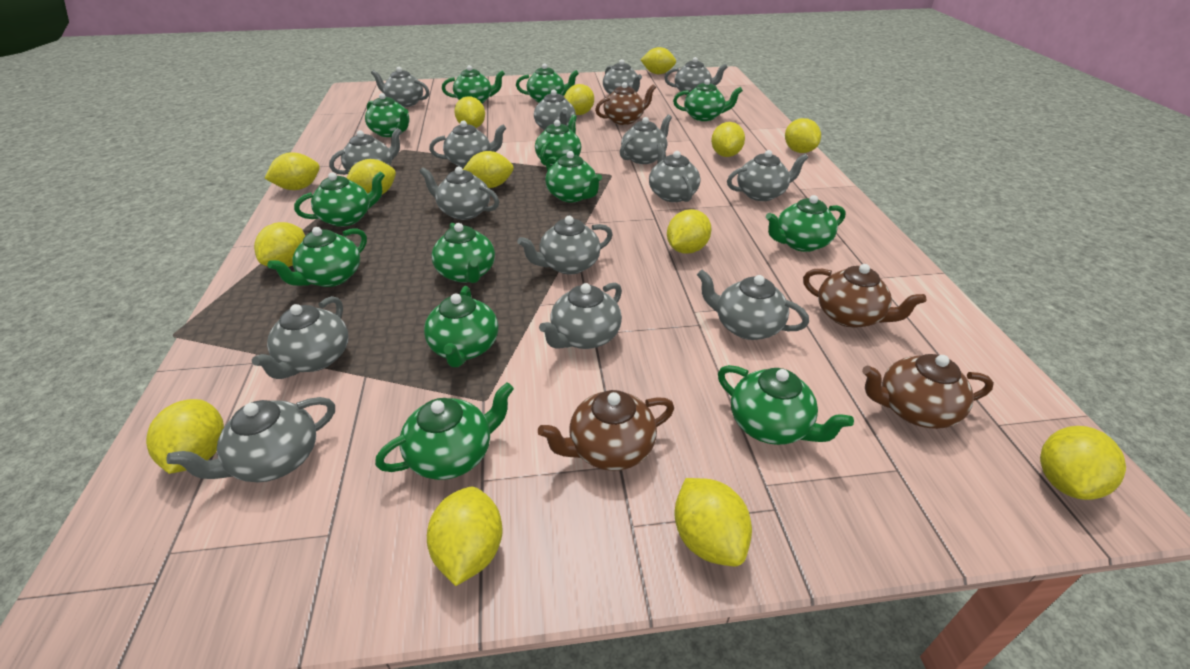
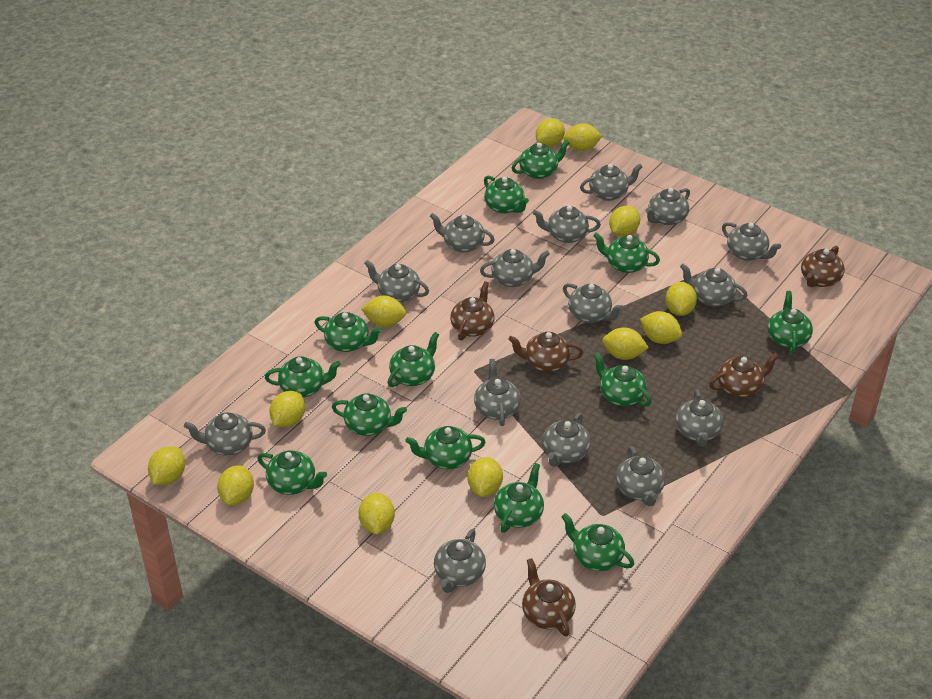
brown teapot: [538,390,674,471] [595,82,656,125] [803,264,926,328] [862,354,994,429] = 4 -> [450,281,494,340] [508,332,583,372] [522,558,576,636] [709,353,779,397] [801,246,845,287] = 5
yellow lemon: [146,399,224,474] [254,222,305,267] [264,152,320,190] [347,159,396,194] [427,487,503,586] [454,96,485,128] [463,151,514,188] [564,84,594,115] [641,47,676,74] [667,209,712,254] [674,478,752,566] [711,122,745,157] [785,118,821,153] [1040,426,1126,500] = 14 -> [148,446,185,485] [217,465,254,506] [269,391,305,427] [358,493,395,535] [361,296,406,327] [468,457,503,497] [536,118,565,147] [563,123,603,151] [602,327,649,360] [609,206,640,237] [640,311,682,344] [665,282,697,316] = 12

